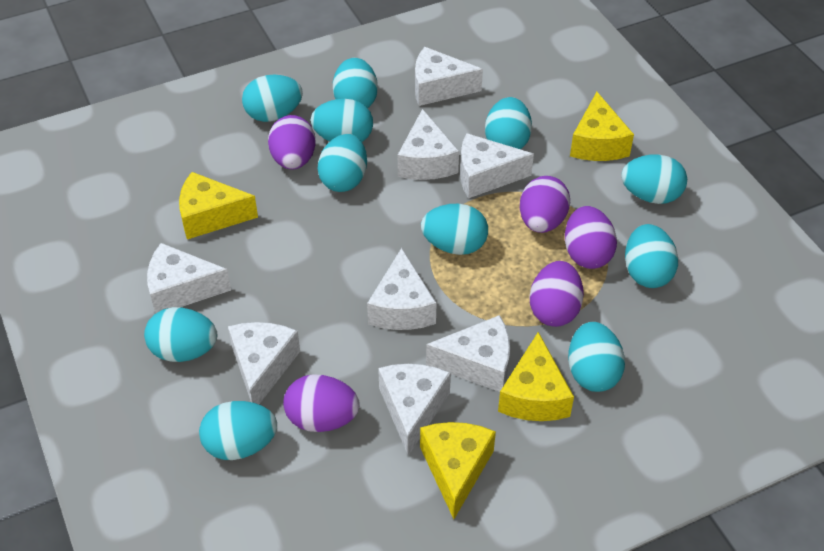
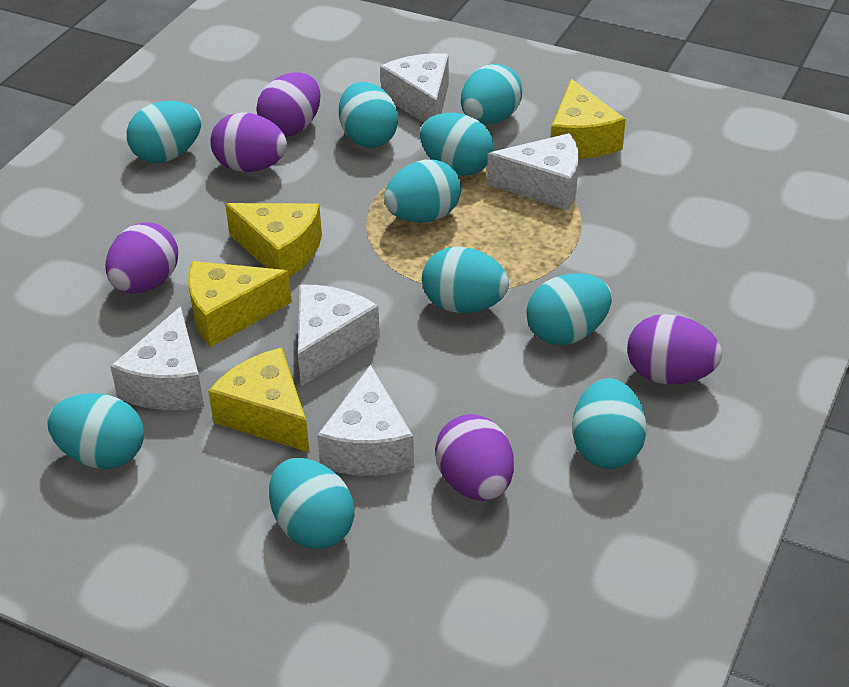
turquoise egg: [144,307,217,362] [199,401,277,460] [242,75,303,122] [311,99,373,142] [318,134,367,192] [333,58,378,108] [421,204,488,255] [485,97,532,149] [568,322,625,392] [621,154,687,204] [625,224,678,288] = 11 -> [47,393,144,469] [127,101,201,163] [269,458,355,549] [339,82,398,148] [384,159,461,223] [420,113,494,176] [422,246,509,313] [461,64,522,124] [526,273,612,345] [572,378,647,469] = 10
white cheese: [147,243,231,314] [228,322,300,404] [367,248,437,330] [378,364,451,456] [398,109,459,180] [415,47,483,106] [426,315,510,392] [460,133,534,199] = 8 -> [110,306,204,410] [298,285,380,386] [317,365,414,476] [380,53,449,123] [487,133,579,210] = 5

